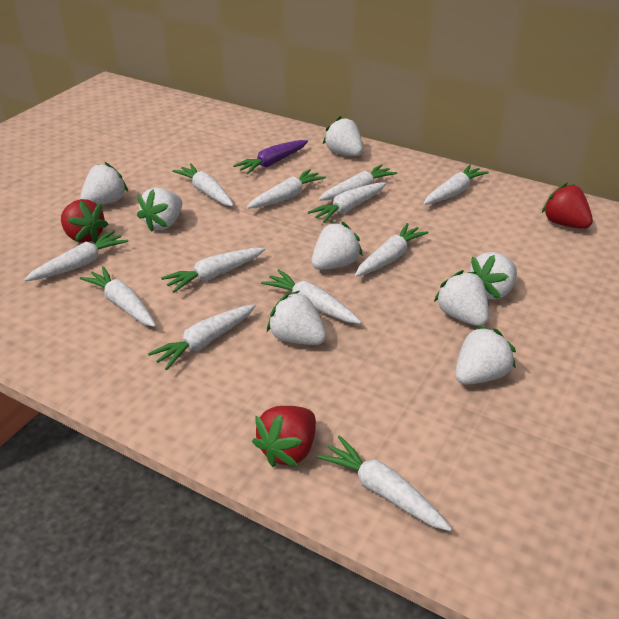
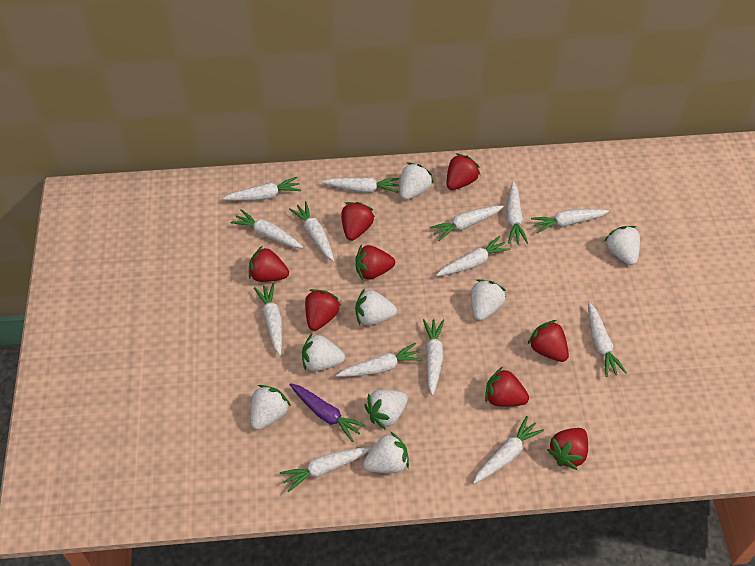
red strawberry: [61,199,109,243] [252,406,316,467] [542,183,593,229] = 3 -> [249,246,289,282] [305,289,341,331] [341,202,375,241] [355,244,395,280] [447,153,481,190] [485,367,529,407] [528,320,569,362] [547,428,588,470] = 8
white carrot: [24,230,128,281] [80,266,156,327] [148,304,256,370] [161,248,265,293] [172,164,234,206] [247,169,326,209] [261,269,361,324] [308,182,386,223] [317,435,452,531] [319,164,397,200] [355,223,428,277] [423,165,489,205] = 12 -> [223,177,301,201] [231,209,303,248] [254,283,282,356] [280,447,371,493] [289,201,334,261] [322,177,399,193] [336,343,423,377] [423,319,444,396] [430,205,504,241] [436,236,511,276] [473,416,544,484] [506,181,528,244] [531,209,609,233] [588,302,627,377] = 14

